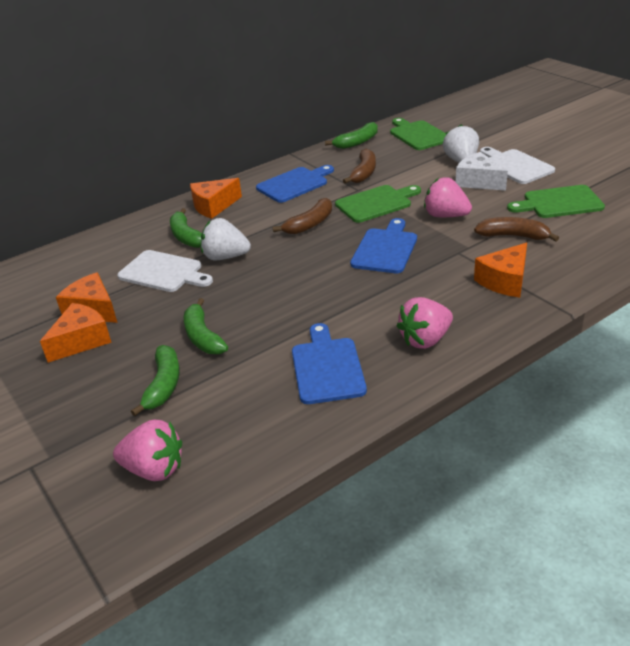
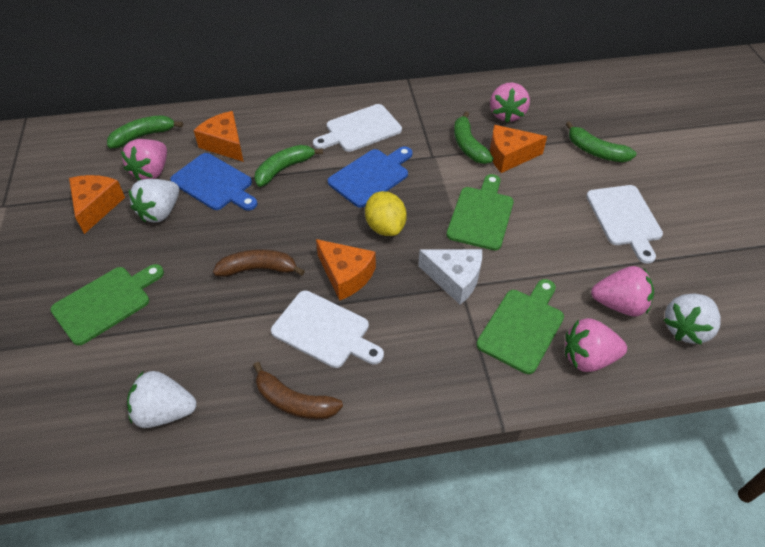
blue cutting board: [256,165,334,203] [292,323,367,404] [350,218,417,273] = 3 -> [170,153,258,211] [328,146,413,208] = 2
brown banana: [273,198,332,234] [343,149,376,184] [474,217,559,241] = 3 -> [213,249,305,277] [253,362,343,419] = 2
pink strawberry: [113,420,182,481] [397,297,453,349] [424,177,472,217] = 3 -> [121,139,167,181] [490,82,530,123] [565,318,627,372] [591,266,654,316] = 4
white cutting board: [117,250,213,292] [480,147,555,184] = 2 -> [271,290,384,368] [313,104,402,152] [586,185,663,264] = 3
white strawberry: [201,218,251,260] [443,125,479,163] = 2 -> [127,371,196,428] [129,179,179,222] [663,294,721,345] = 3
yellow lemon: none = 0 -> [365,191,407,236] = 1

